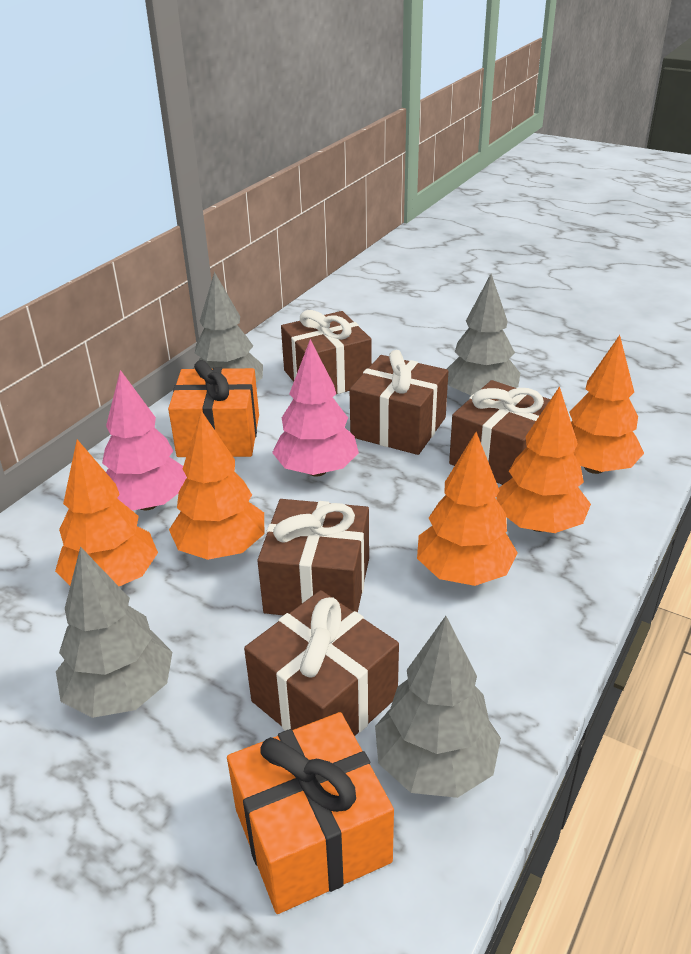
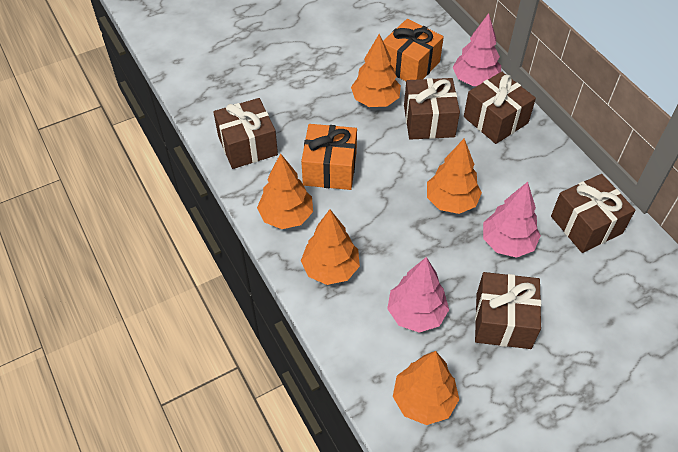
grey tree: [56,546,172,718] [193,272,263,382] [375,616,501,798] [447,274,520,395] = 4 -> none = 0
pink tree: [102,370,187,511] [272,339,359,476] = 2 -> [387,257,449,333] [453,13,501,86] [483,182,541,258] = 3

